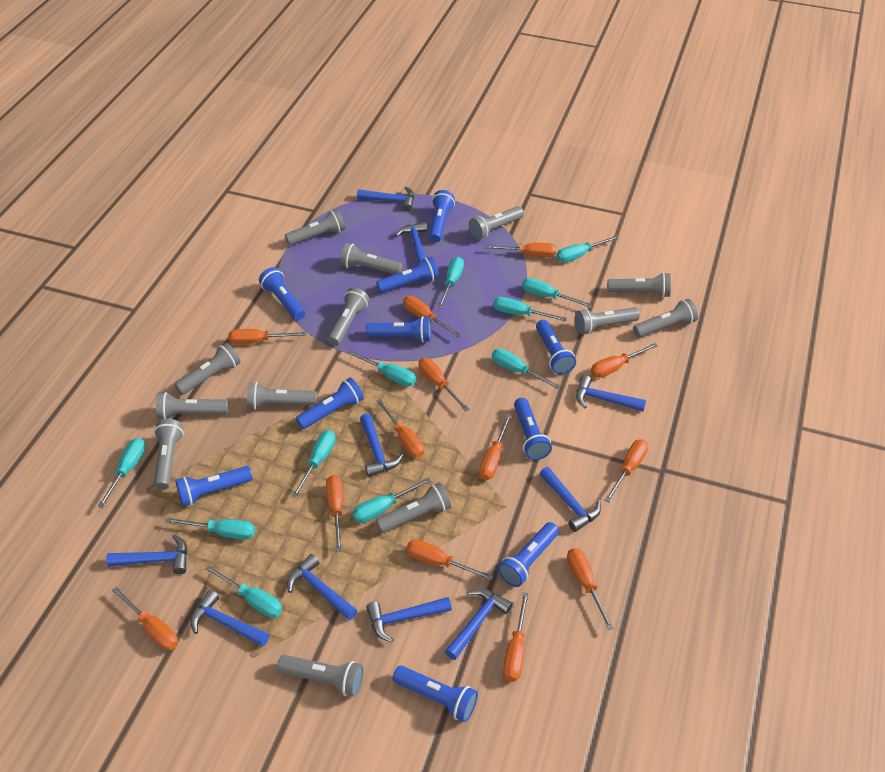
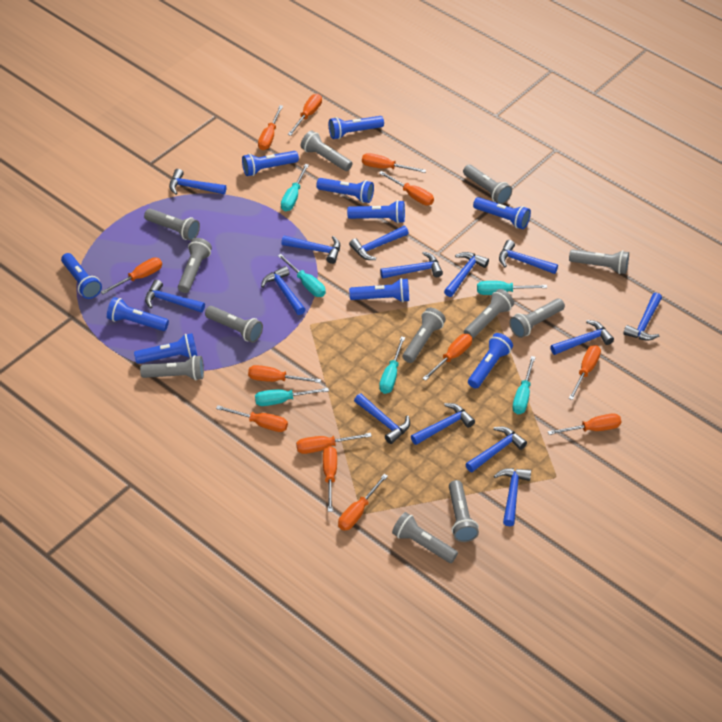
blue hammer: [106,534,187,574] [190,590,269,647] [287,554,357,621] [357,187,414,211] [360,413,403,477] [366,597,452,642] [395,222,427,265] [445,589,513,660] [539,467,601,532] [576,375,646,411] = 10 -> [145,280,205,313] [169,169,226,195] [261,266,306,315] [281,236,340,264] [349,226,409,260] [354,394,410,444] [380,252,443,279] [411,403,475,445] [444,252,489,297] [465,427,527,472] [494,468,531,526] [499,240,558,274] [550,320,614,355] [623,293,662,341] = 14
grey flashlight: [154,419,184,490] [156,392,228,419] [174,342,241,395] [247,382,317,410] [277,655,364,697] [285,209,345,245] [327,287,369,346] [340,243,403,274] [375,482,451,533] [469,206,524,240] [575,307,640,335] [607,272,671,298] [633,299,698,338] = 13 -> [140,355,204,380] [144,209,200,241] [178,238,212,293] [205,306,263,343] [301,130,352,171] [392,512,458,563] [403,308,446,363] [449,480,479,542] [463,165,512,204] [464,289,514,339] [509,298,565,338] [569,249,629,274] = 12
turquoise screwdriver: [98,438,145,508] [166,518,255,540] [205,565,282,618] [292,430,336,498] [347,350,416,387] [352,477,431,523] [437,257,464,309] [492,349,561,389] [493,297,567,321] [522,278,592,308] [556,235,619,262] = 11 -> [255,388,329,406] [278,254,326,297] [281,164,309,211] [379,336,405,394] [477,281,547,295] [512,356,535,414] = 6

